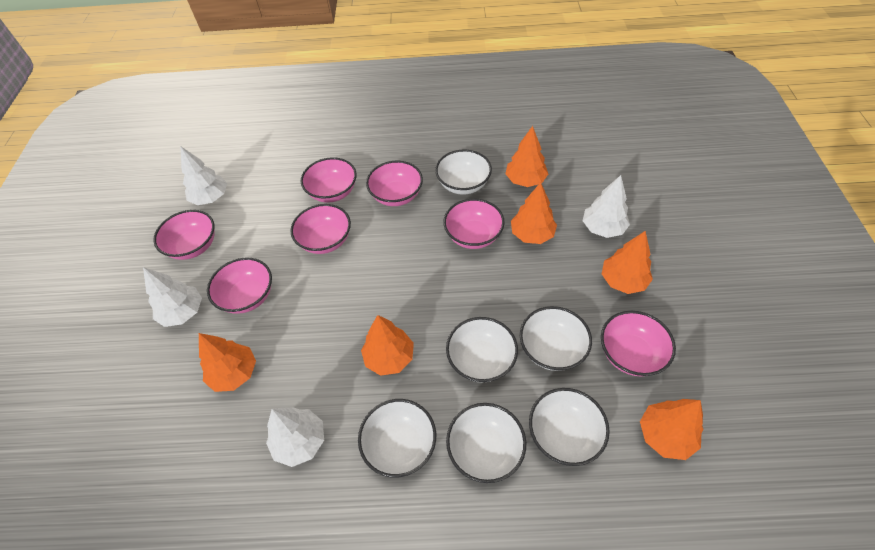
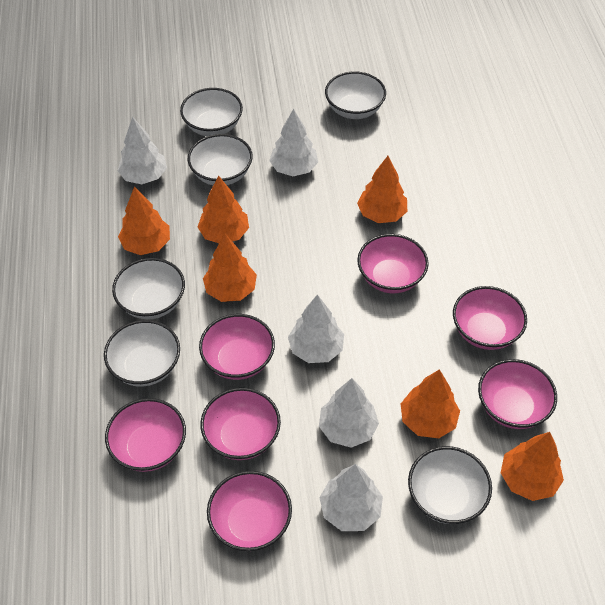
white tree: [143,267,202,327] [181,147,227,205] [266,407,324,467] [583,175,630,238] = 4 -> [117,117,167,184] [269,109,318,176] [288,295,344,363] [319,378,379,448] [319,464,383,531] = 5

